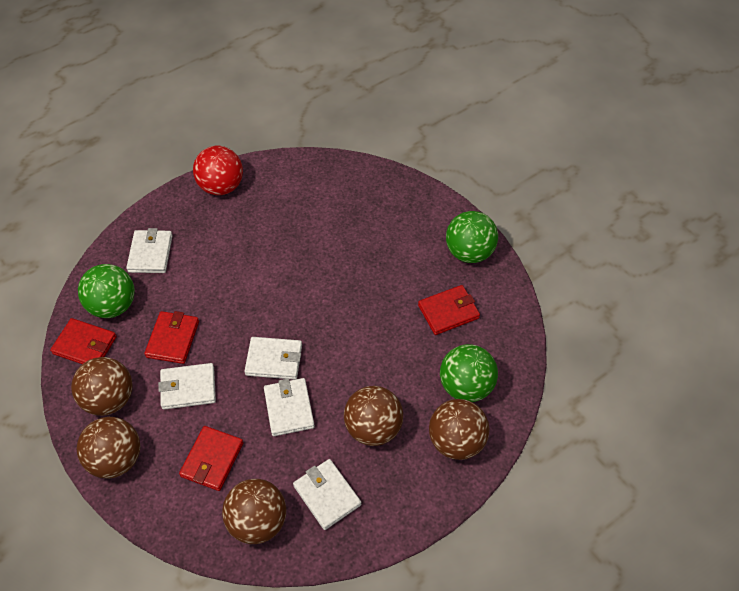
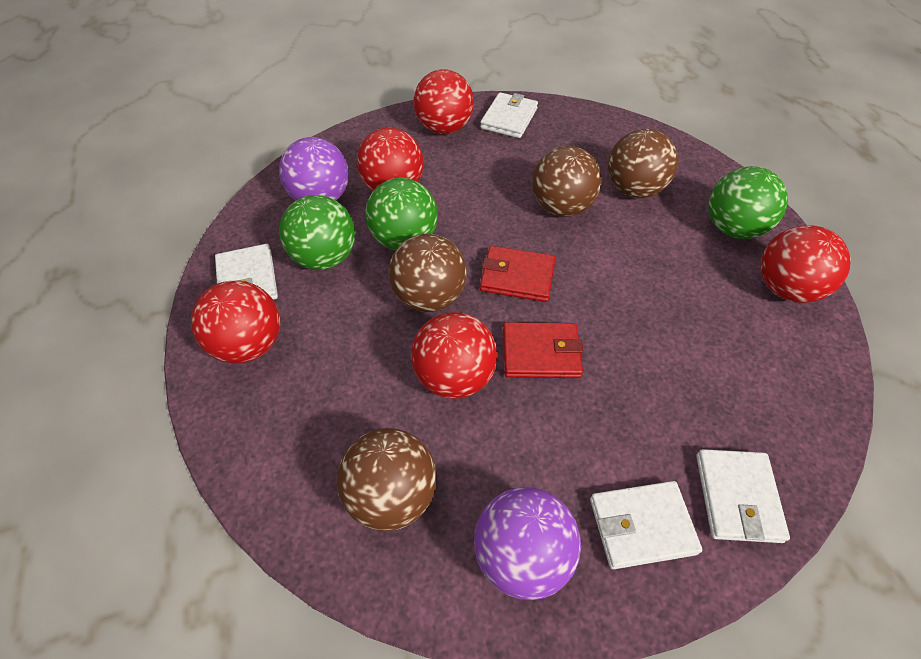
brown ball: [71,357,133,416] [77,417,140,479] [222,479,286,544] [344,386,403,446] [429,399,490,460] = 5 -> [337,428,437,531] [388,234,467,312] [532,146,602,217] [608,129,678,198] = 4
purple ball: none = 0 -> [279,137,349,201] [474,487,581,600] = 2
red ball: [193,146,243,195] = 1 -> [191,280,280,364] [357,128,424,191] [411,312,498,399] [414,69,474,134] [760,225,851,303] = 5
red wallet: [50,318,117,364] [144,311,199,364] [179,426,243,491] [418,285,480,335] = 4 -> [480,246,556,302] [503,322,583,378] = 2
white wallet: [126,228,173,273] [158,363,216,410] [244,337,302,380] [264,378,315,436] [293,459,361,530] = 5 -> [215,244,278,300] [480,92,538,138] [590,481,702,569] [696,449,790,543] = 4

